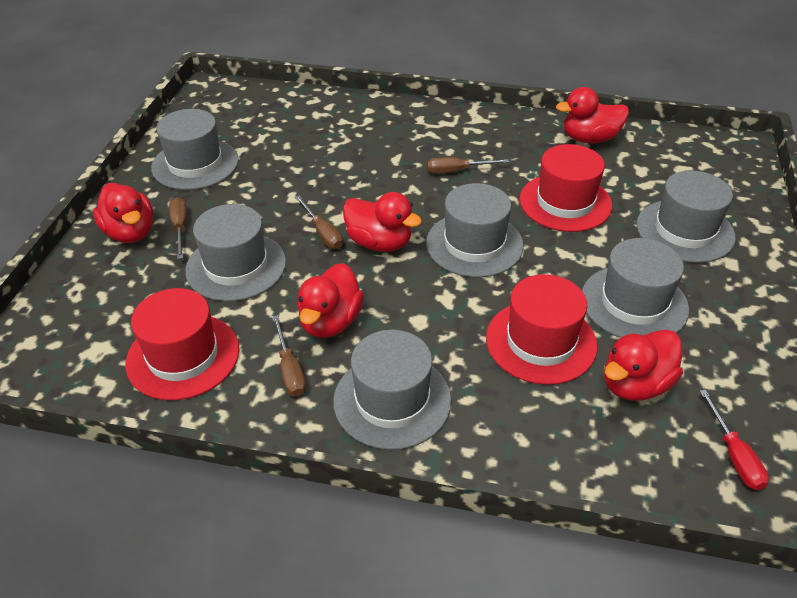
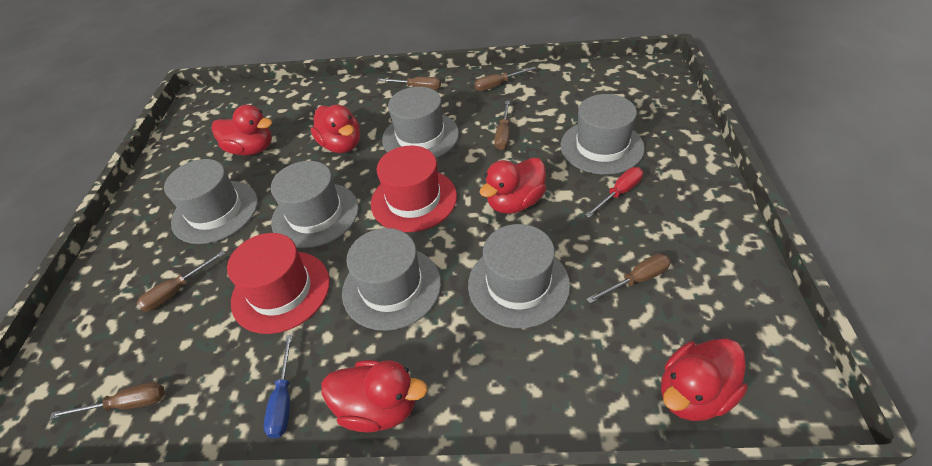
blue screwdriver: none = 0 -> [264,335,293,439] = 1
brown screwdriver: [169,198,187,259] [272,315,306,397] [295,195,343,249] [427,157,509,174] = 4 -> [50,382,165,419] [137,251,225,312] [377,77,441,90] [474,66,537,91] [495,101,510,150] [586,254,671,303] = 6
red hat: [125,288,239,400] [486,274,597,385] [520,144,612,232] = 3 -> [227,233,330,334] [371,146,457,232] = 2

